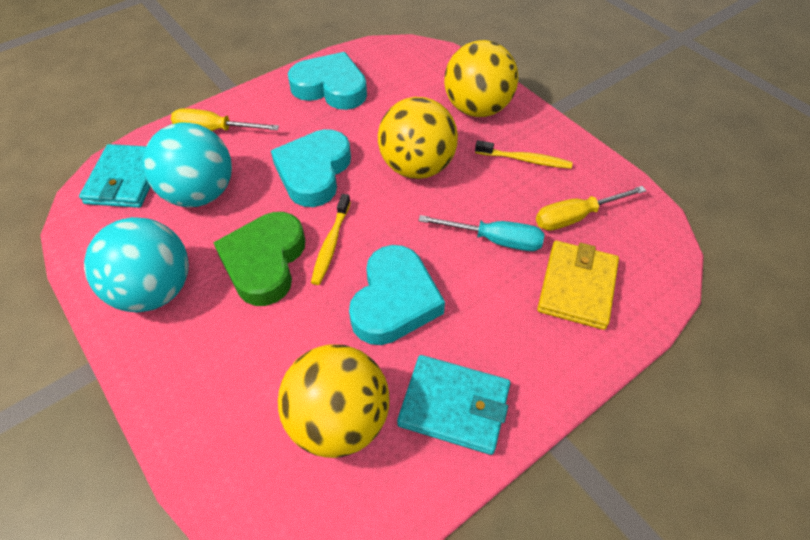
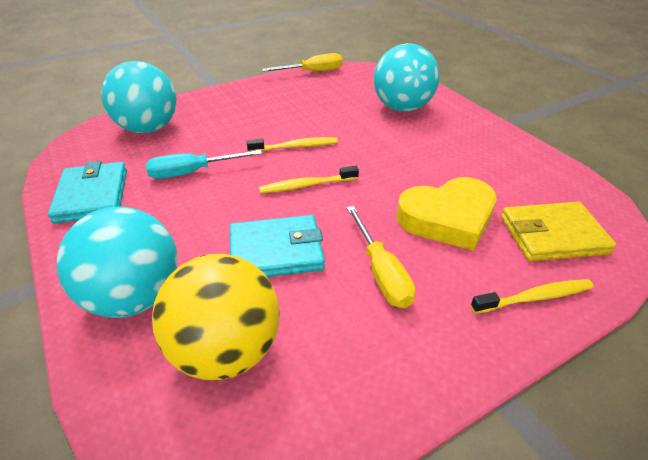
green heart: [213,212,305,306] = 1 -> none = 0
turquoise ball: [84,217,189,313] [143,123,232,207] = 2 -> [56,206,178,318] [101,61,176,133] [374,43,440,112] = 3
turquoise heart: [271,129,351,207] [288,52,367,110] [349,245,445,345] = 3 -> none = 0
yellow ball: [278,344,390,458] [378,97,458,179] [444,40,518,117] = 3 -> [152,254,280,380] = 1
yellow heart: none = 0 -> [396,177,496,251] = 1
yellow toothbrush: [311,194,351,285] [475,140,573,169] = 2 -> [246,137,338,152] [259,166,359,194] [471,279,594,314] = 3

